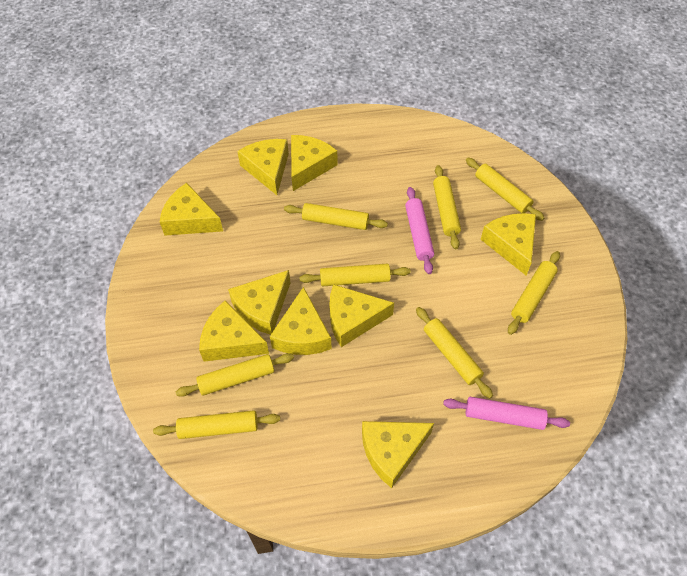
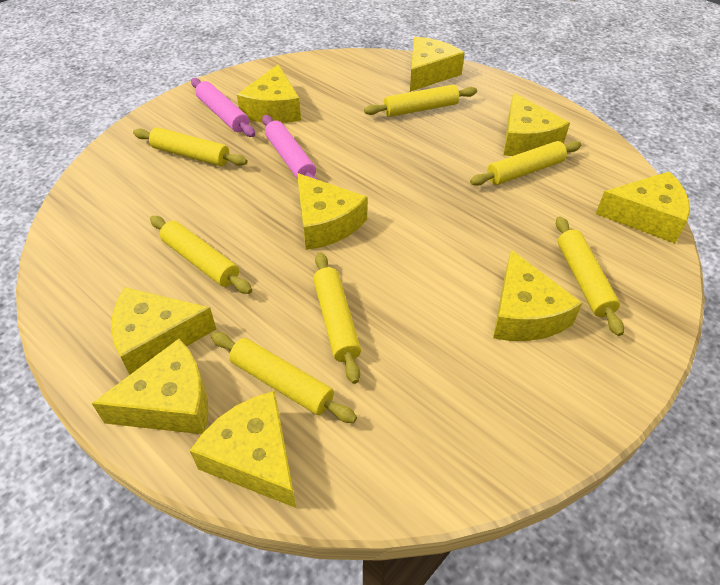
yellow rolling pin: [153,410,280,439] [176,353,294,397] [284,203,388,230] [299,264,411,286] [416,307,493,399] [433,165,461,249] [466,158,544,221] [508,251,560,335] = 8 -> [133,127,248,166] [150,216,252,294] [211,332,357,423] [313,252,361,384] [364,84,477,117] [470,141,581,186] [556,216,624,336] = 7

